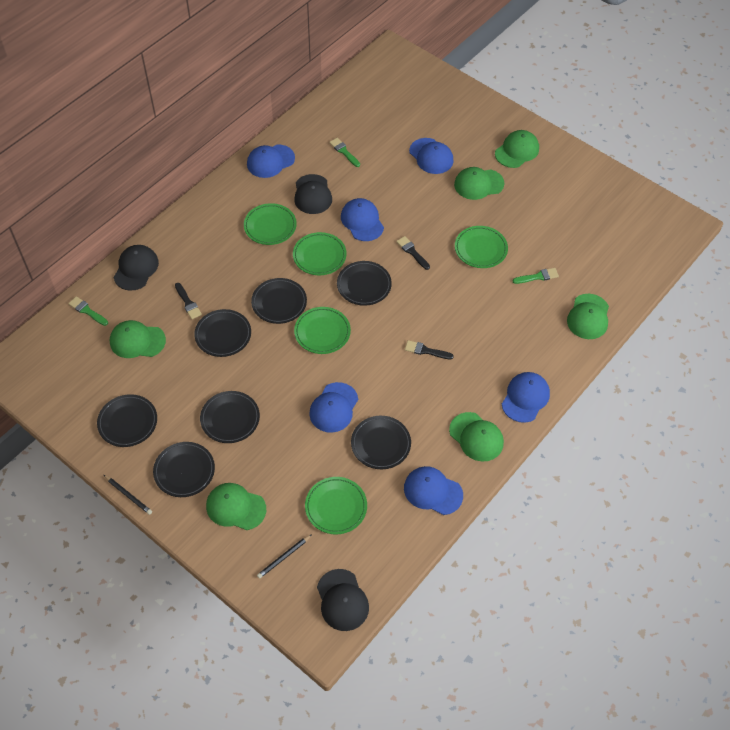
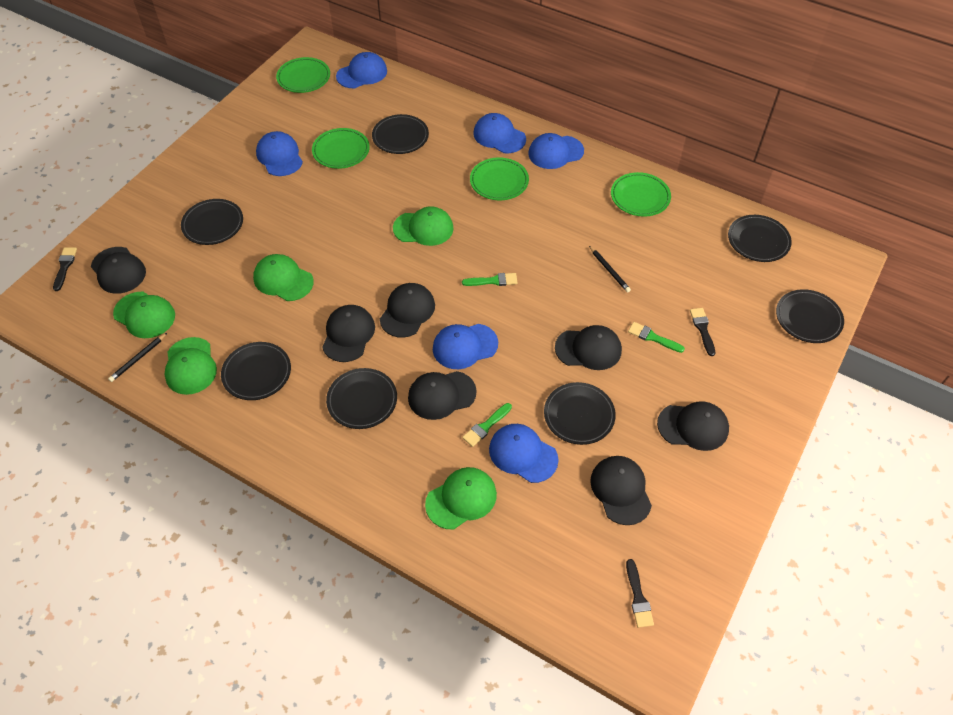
black cap: [114,245,159,291] [294,174,332,214] [317,569,369,631] = 3 -> [91,247,146,294] [322,305,375,362] [380,283,435,338] [408,371,477,420] [555,325,622,370] [590,456,652,525] [657,401,729,451] = 7
green cap: [110,320,166,358] [206,483,266,530] [449,412,504,462] [454,167,504,200] [495,130,539,168] [567,294,609,339] = 6 -> [113,292,175,338] [164,337,217,395] [253,254,314,301] [393,206,454,246] [425,467,497,529] = 5
green plate: [244,203,297,245] [293,232,347,275] [294,307,351,354] [305,477,367,534] [455,226,508,268] = 5 -> [276,57,330,93] [312,128,370,169] [470,158,529,200] [611,172,671,217] = 4

